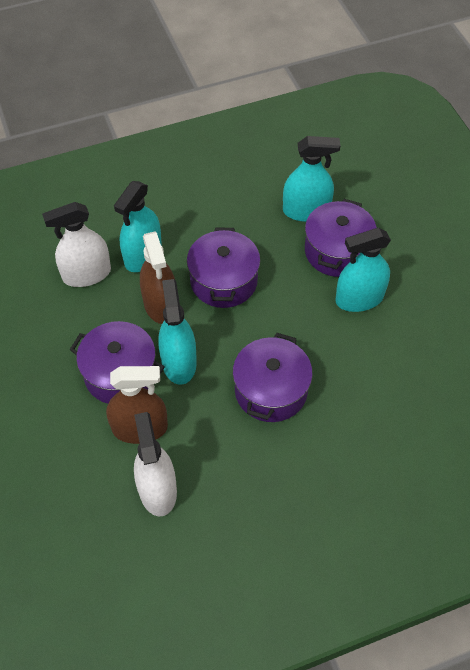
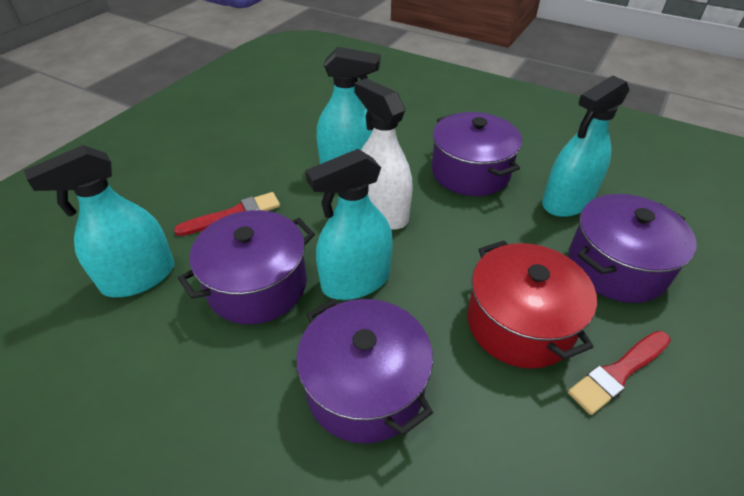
brown spray bottle: [106,366,168,444] [140,231,175,324] = 2 -> none = 0
red brush: none = 0 -> [174,192,280,236] [568,331,671,415] = 2
red pot: none = 0 -> [467,241,597,369] = 1
white spray bottle: [42,202,111,287] [134,412,177,516] = 2 -> [354,78,413,230] = 1

